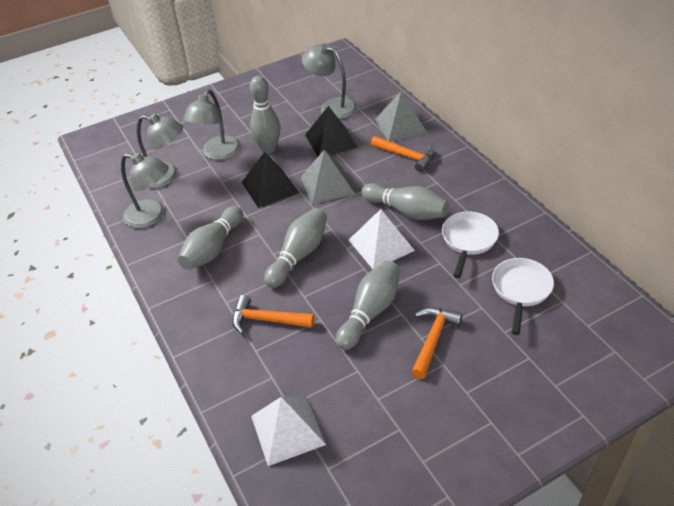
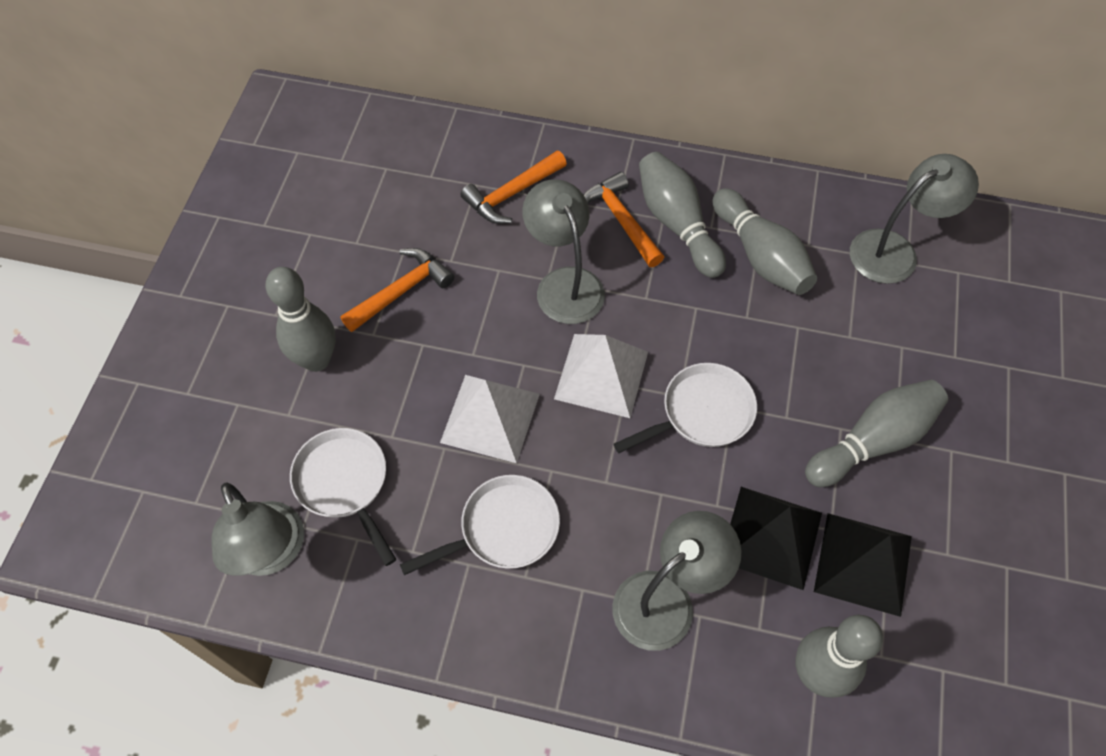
grey pyramid: [301,150,355,205] [375,91,427,142] = 2 -> none = 0
white pan: [442,212,499,278] [492,258,554,335] = 2 -> [290,428,396,566] [400,475,560,575] [613,363,757,453] = 3

